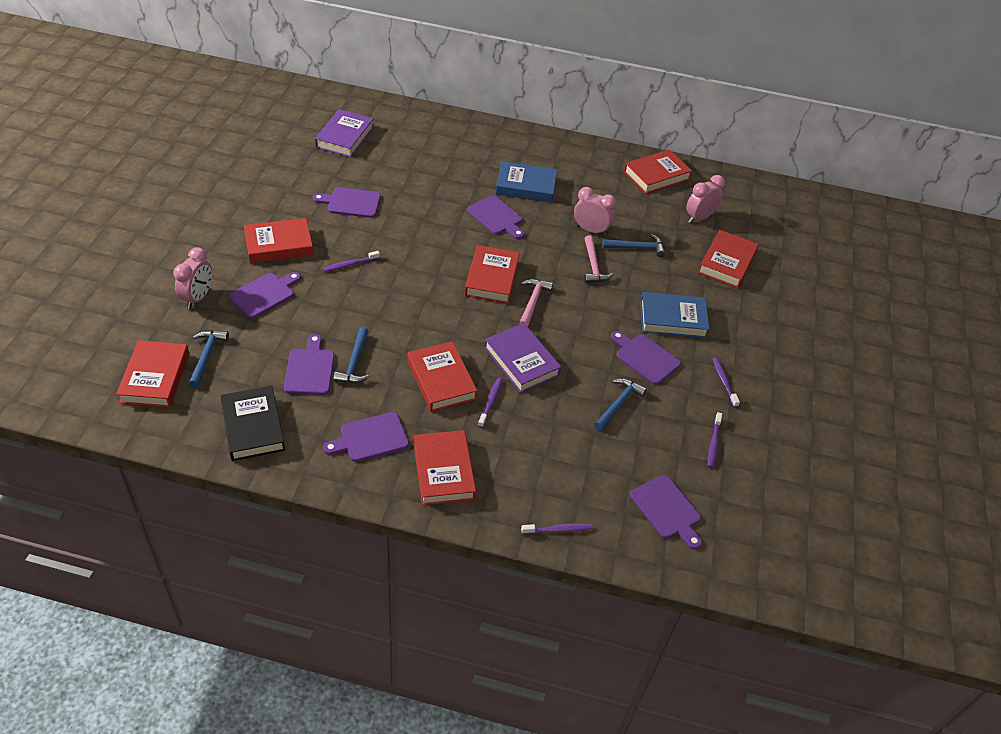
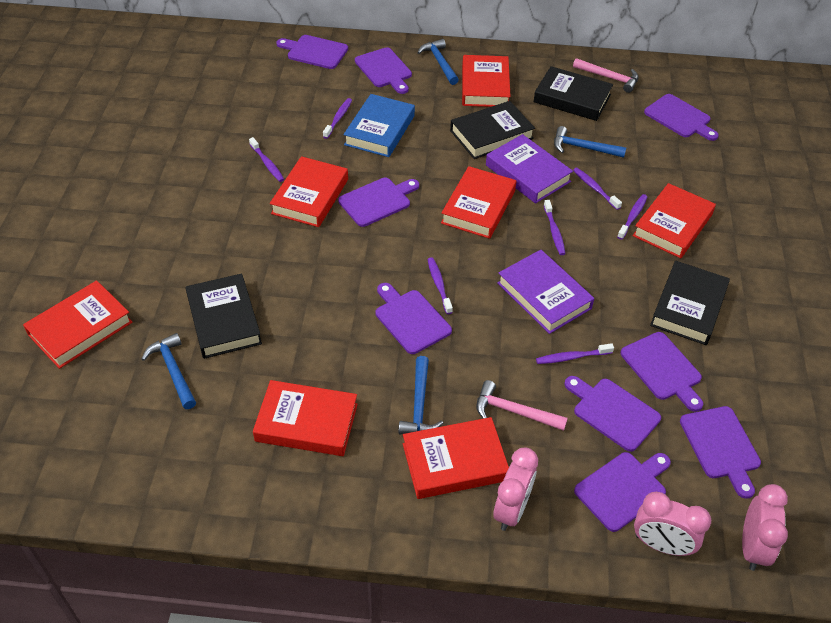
black book: [220,386,285,461] = 1 -> [185,273,262,359] [450,101,535,159] [533,66,613,121] [650,261,730,345] = 4
blue book: [496,161,557,203] [640,292,709,338] = 2 -> [344,94,415,157] = 1
purple cutting board: [229,272,301,318] [284,334,335,395] [313,187,381,218] [323,412,409,462] [467,195,524,239] [611,331,681,385] [630,475,702,549] = 7 -> [276,35,348,69] [338,178,419,227] [355,47,412,94] [376,283,452,354] [565,376,661,452] [574,452,671,532] [620,332,704,412] [644,94,719,141] [680,406,761,499] = 9
purple toothbrush: [323,251,380,272] [478,378,503,428] [521,523,593,534] [707,412,722,468] [712,358,740,407] = 5 -> [249,137,284,182] [323,98,352,139] [427,257,453,314] [536,343,614,364] [544,200,565,255] [573,168,622,210] [617,194,647,240] = 7

